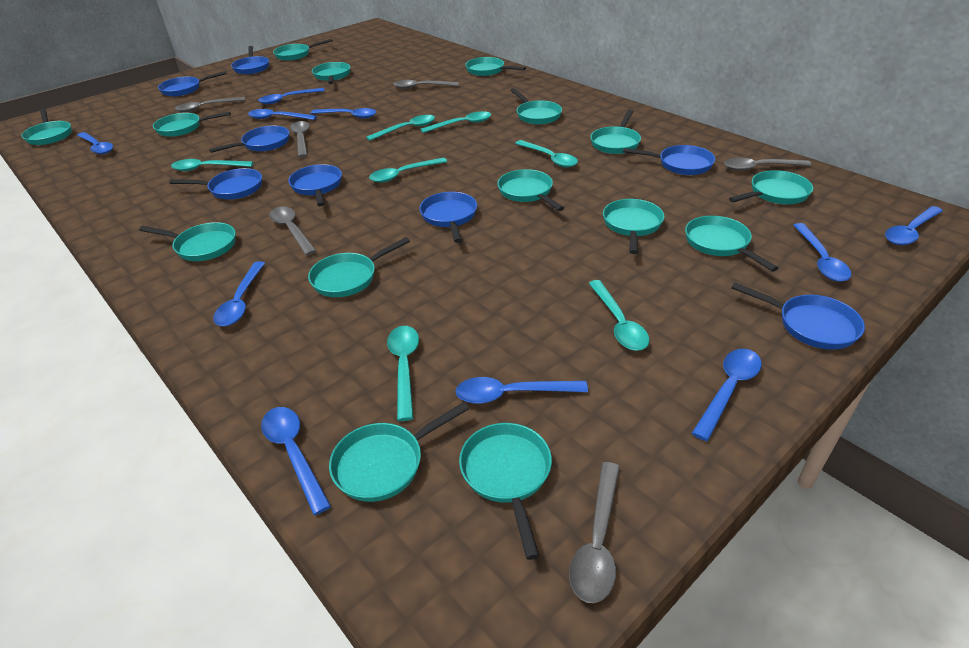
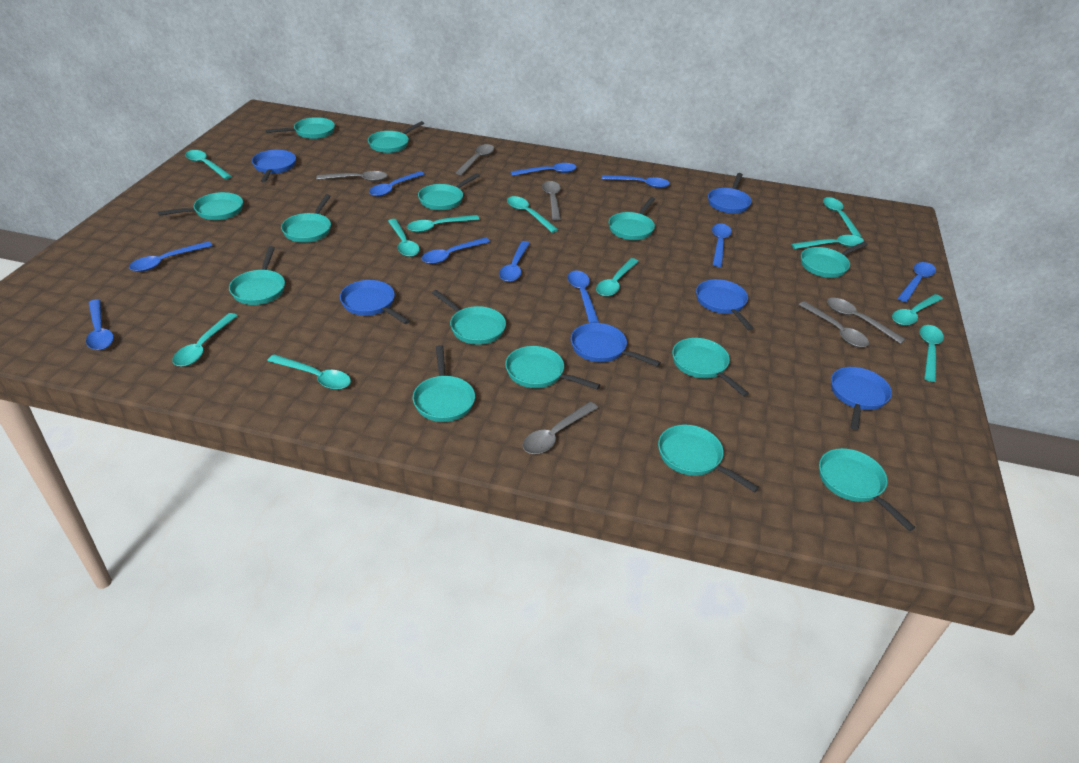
blue pan: [158,71,227,97] [169,168,262,200] [209,126,289,153] [231,46,269,74] [288,164,342,206] [419,192,477,243] [623,145,715,175] [731,282,865,350] = 8 -> [252,150,296,183] [340,280,410,324] [571,323,661,367] [696,279,754,330] [708,173,752,214] [831,367,892,430] = 6
turquoise pan: [21,109,72,145] [139,222,236,261] [153,112,231,137] [273,39,333,61] [308,237,410,297] [312,62,350,84] [329,402,469,502] [459,423,552,560] [465,57,526,76] [497,169,564,211] [510,88,562,125] [590,110,641,154] [603,199,664,254] [685,216,778,272] [729,170,813,204] = 15 -> [158,192,243,220] [229,246,285,305] [266,117,335,139] [281,194,331,243] [368,121,424,153] [413,345,475,422] [418,173,480,210] [432,290,506,345] [505,346,600,390] [609,197,655,240] [658,425,759,493] [672,338,749,397] [801,242,868,278] [819,448,915,531] = 14
turquoise spoon: [171,159,253,171] [366,115,435,141] [369,157,447,183] [387,326,419,421] [421,111,491,133] [515,140,578,168] [589,280,650,351] = 7 -> [173,313,237,367] [185,150,232,179] [267,354,351,390] [388,219,420,257] [407,215,480,233] [507,196,558,233] [596,258,639,297] [791,235,864,249] [823,197,861,237] [892,294,943,326] [920,325,944,382] = 11

